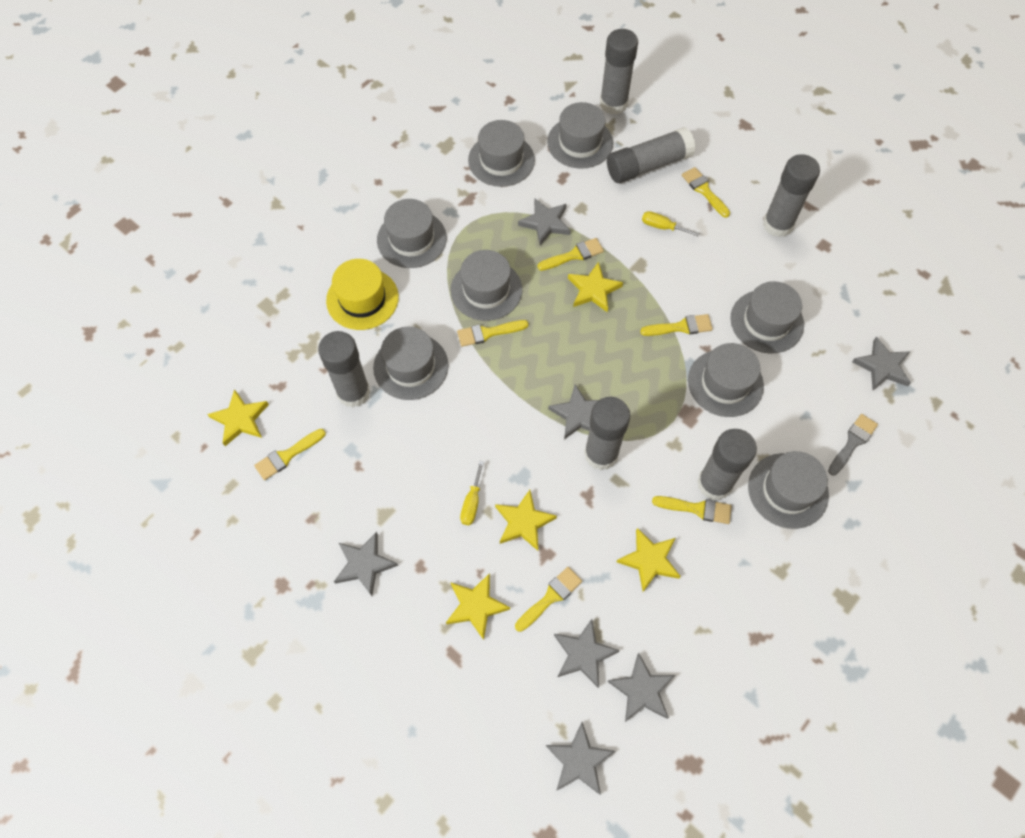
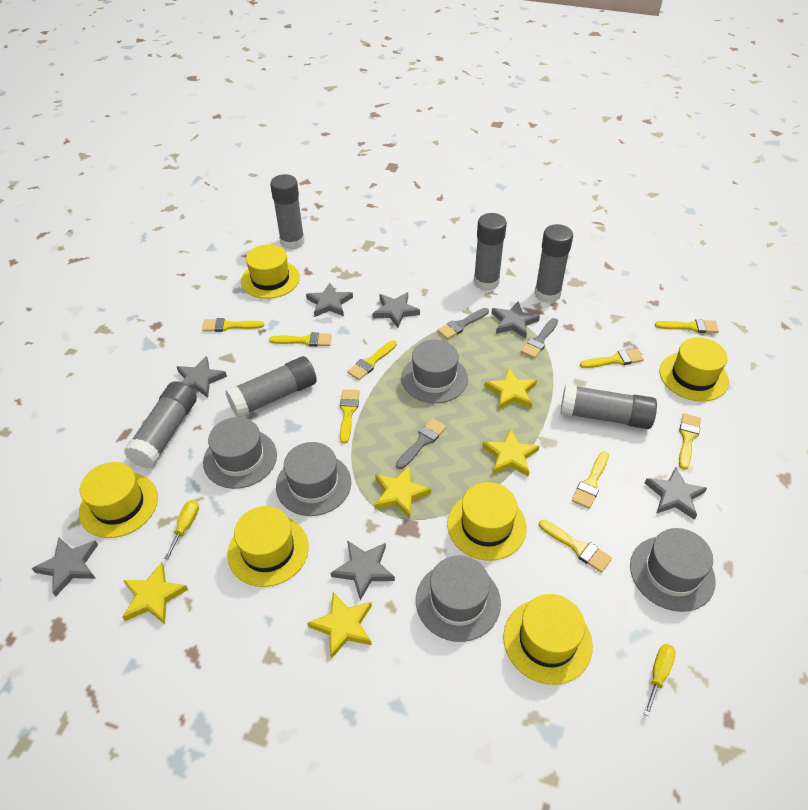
grey brush: [828,414,878,476] = 1 -> [396,418,446,469] [437,308,489,339] [521,318,558,358] = 3
grey hat: [373,327,448,400] [377,199,447,268] [450,250,522,321] [468,120,535,187] [547,102,613,169] [688,343,764,417] [730,281,804,354] [748,451,829,529] = 8 -> [203,417,277,489] [276,442,351,516] [401,340,468,403] [416,556,501,642] [630,528,716,612] = 5
yellow brush: [254,429,326,480] [457,320,529,347] [515,567,582,632] [537,238,604,271] [640,314,713,336] [652,496,732,524] [682,167,730,218] = 7 -> [202,318,264,332] [269,332,332,347] [340,389,360,444] [347,340,397,380] [539,520,612,573] [572,451,609,509] [580,349,644,368] [654,319,719,333] [679,413,701,470] = 9
yellow hat: [326,259,399,330] = 1 -> [79,462,158,538] [227,506,309,587] [241,244,300,299] [447,482,527,561] [503,594,593,685] [660,337,729,401] = 6

